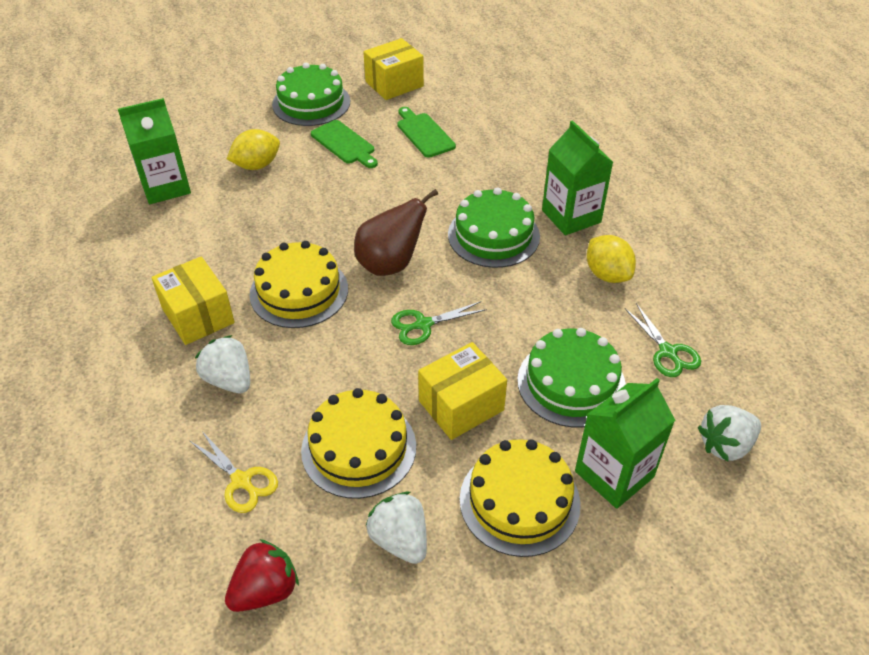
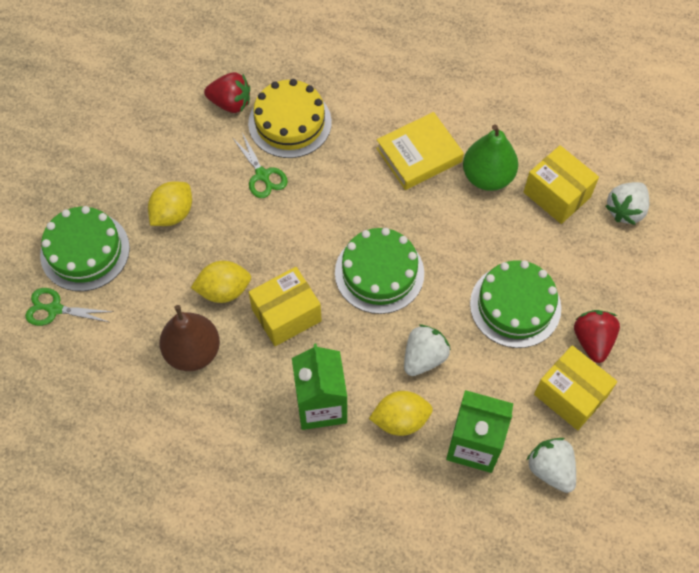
green carton: [118,98,191,204] [542,120,613,235] [575,378,675,509] = 3 -> [292,343,347,430] [446,390,513,473] = 2
green cutting board: [311,120,378,168] [397,107,456,158] = 2 -> none = 0
green pear: none = 0 -> [463,125,518,191] = 1
red strawberry: [225,539,299,612] = 1 -> [204,72,250,113] [574,310,620,363] = 2
yellow book: none = 0 -> [376,112,464,190] = 1
yellow cake: [250,241,348,328] [301,388,416,499] [460,439,581,557] = 3 -> [248,79,332,158] = 1
yellow lemon: [227,129,280,170] [587,235,636,283] = 2 -> [148,181,192,226] [191,261,251,303] [369,391,433,436] = 3
yellow scissors: [190,431,278,513] = 1 -> none = 0

